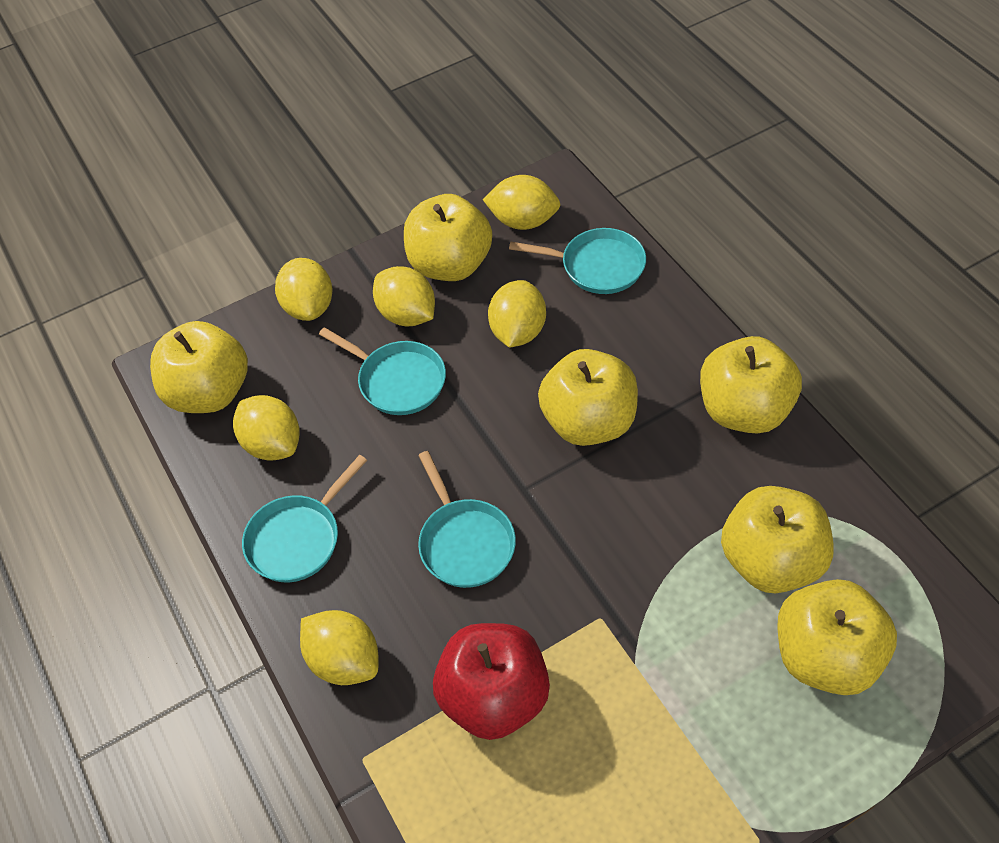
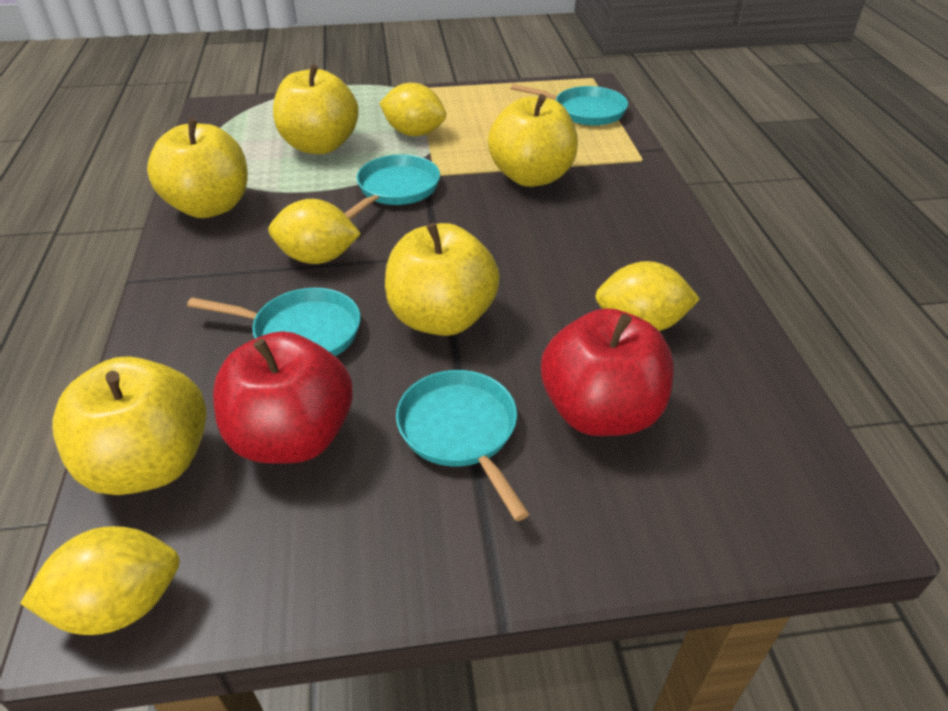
red apple: [433,623,550,740] = 1 -> [213,331,353,464] [541,308,674,436] = 2
yellow apple: [150,321,248,413] [404,194,492,281] [538,349,638,446] [700,336,802,433] [721,486,833,593] [777,579,897,695] = 6 -> [52,356,206,495] [147,119,248,218] [273,64,359,154] [385,223,500,336] [488,94,578,187] = 5
yellow lemon: [233,395,300,461] [275,258,332,321] [300,610,379,685] [373,266,435,326] [483,175,560,230] [488,280,546,348] = 6 -> [20,526,180,635] [268,199,361,264] [379,83,446,136] [595,261,700,331] = 4

